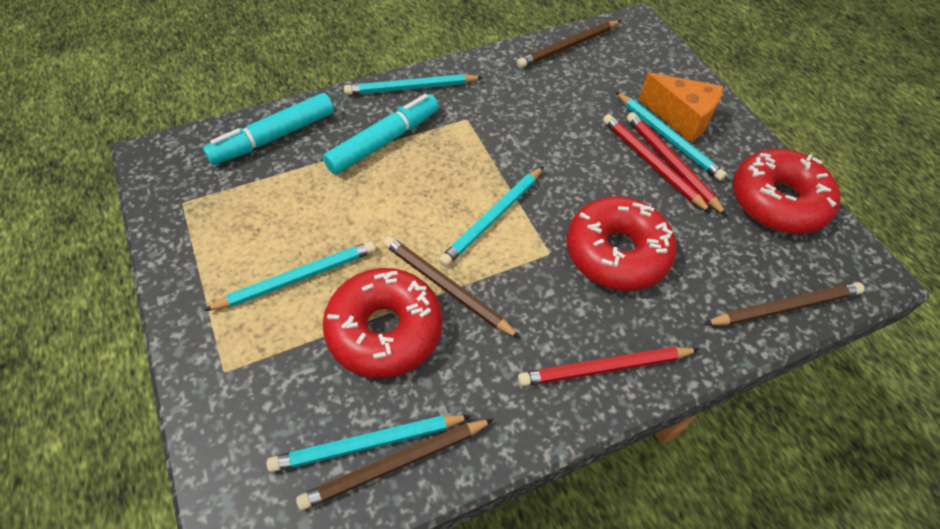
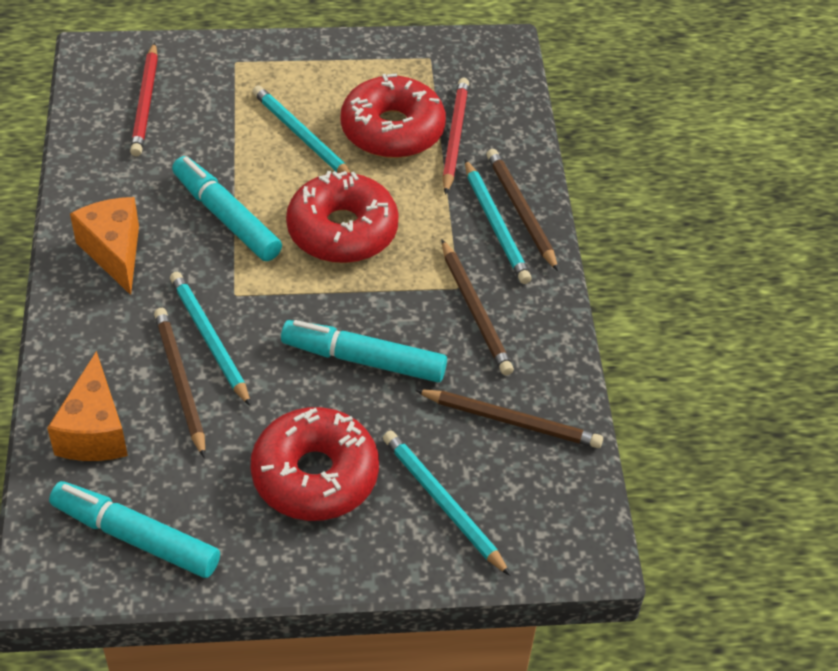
orange cheese: [639,72,723,142] = 1 -> [47,351,128,461] [70,197,139,295] = 2
red pencil: [518,347,700,386] [603,114,712,213] [626,112,727,216] = 3 -> [130,42,158,156] [442,78,469,195] = 2
turquoise marker: [203,93,334,165] [323,94,439,175] = 2 -> [49,481,220,578] [172,156,282,261] [281,320,447,383] = 3
turquoise pencil: [203,241,376,311] [267,415,471,472] [344,74,483,95] [439,166,544,267] [616,92,727,181] = 5 -> [170,272,251,406] [252,85,351,173] [383,430,511,576] [465,160,532,284] = 4

